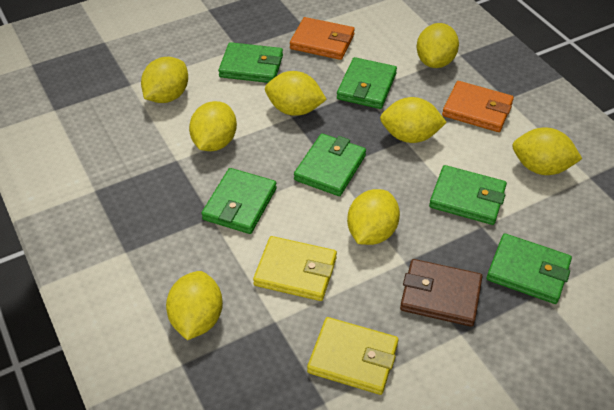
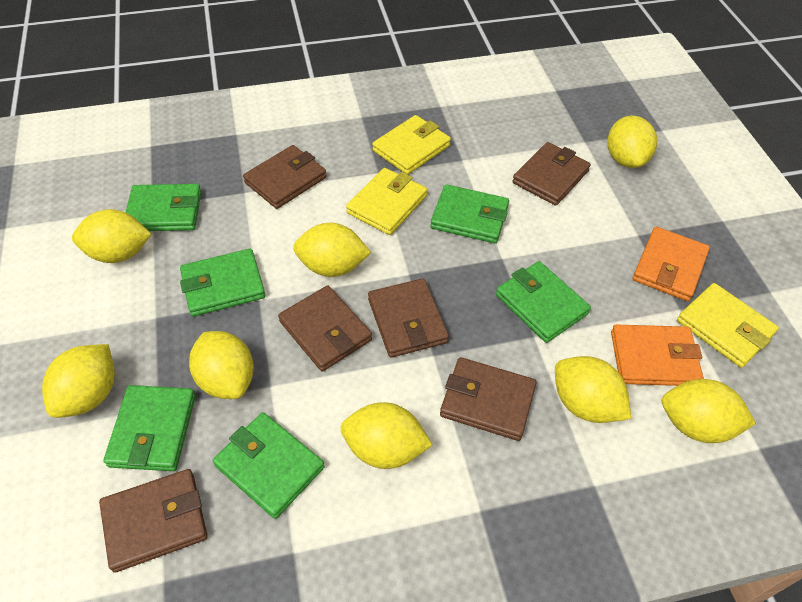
brown wallet: [400,259,482,327] = 1 -> [99,469,208,573] [243,145,327,209] [278,285,372,372] [368,278,449,358] [440,357,537,441] [512,142,591,206] = 6
yellow wallet: [253,236,337,301] [307,317,398,395] = 2 -> [346,168,427,235] [372,115,451,175] [677,283,779,368] = 3

